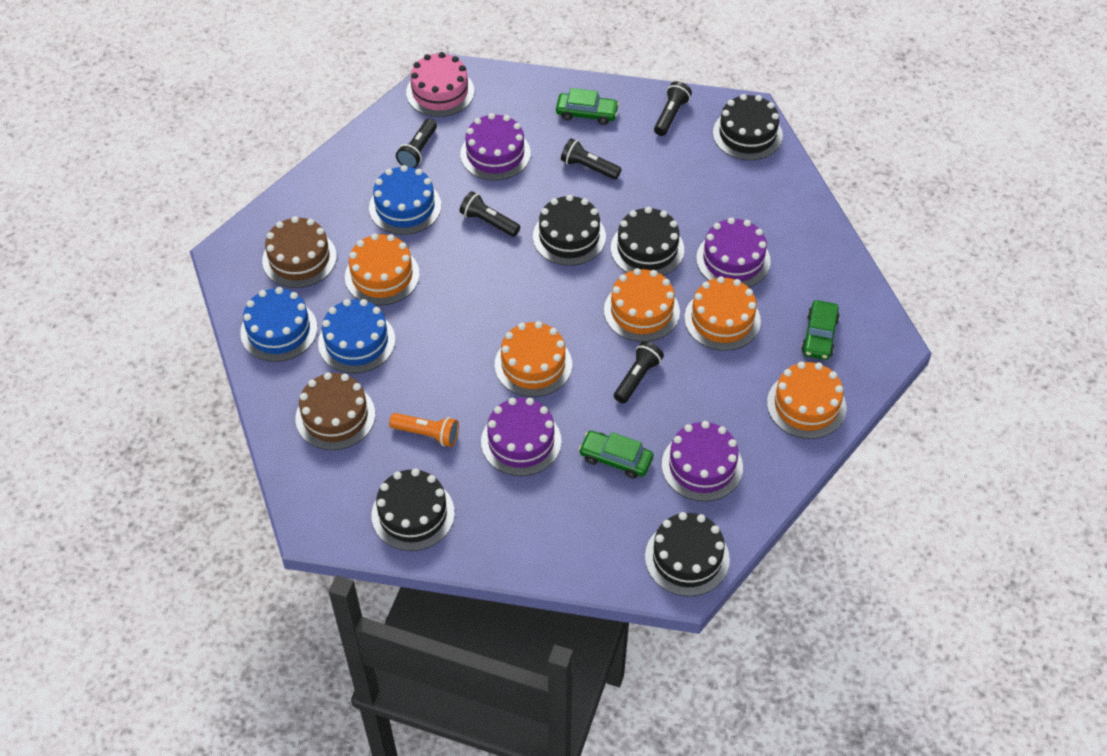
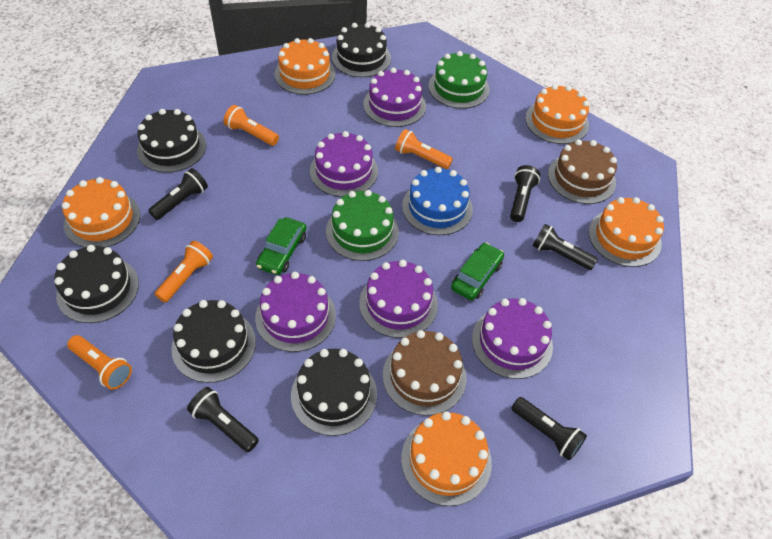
blue cake: [240,287,317,362] [318,299,395,373] [369,165,441,235] = 3 -> [402,167,473,235] = 1
green cake: none = 0 -> [326,190,399,261] [429,51,489,109] = 2
green car: [556,88,619,125] [579,431,654,479] [801,300,840,360] = 3 -> [256,217,306,275] [451,243,504,300] = 2
orange flashlight: [389,413,459,447] = 1 -> [67,335,132,390] [155,241,213,303] [224,105,279,146] [395,129,453,169] = 4
pink cake: [406,52,474,117] = 1 -> none = 0
purple cake: [460,113,531,180] [481,398,561,476] [662,421,743,502] [696,217,771,287] = 4 -> [255,272,336,352] [310,131,378,197] [359,260,438,338] [363,68,426,127] [472,298,553,379] = 5

